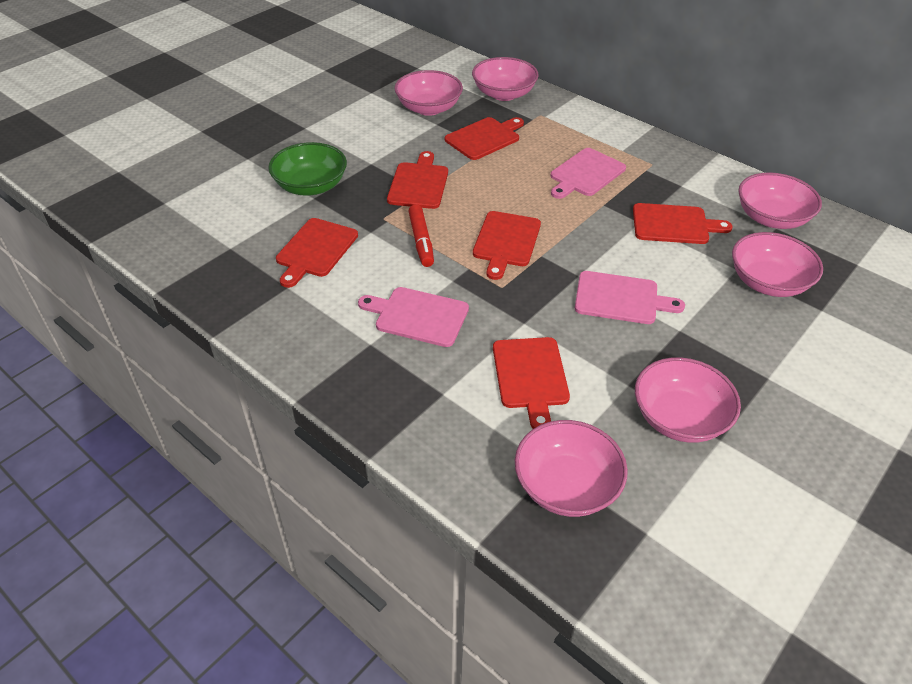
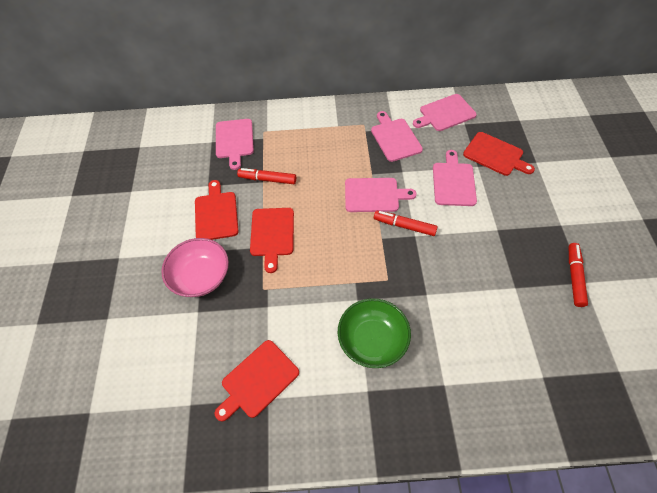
pink bowl: [394,70,463,116] [472,57,539,101] [515,420,628,517] [635,357,741,443] [732,232,823,297] [738,172,822,229] = 6 -> [162,238,229,297] = 1
pink cutting board: [358,287,469,347] [550,148,626,199] [575,271,685,324] = 3 -> [216,119,254,170] [345,178,417,212] [371,111,423,162] [413,94,477,131] [433,150,477,206] = 5
red cutting board: [276,218,358,288] [387,151,448,209] [445,117,524,160] [473,211,541,280] [493,337,570,429] [633,203,733,244] = 6 -> [195,180,239,240] [215,340,299,422] [250,208,294,273] [463,132,535,176] = 4
red marker: [408,204,434,267] = 1 -> [237,168,296,184] [374,211,438,236] [569,243,588,307] = 3

